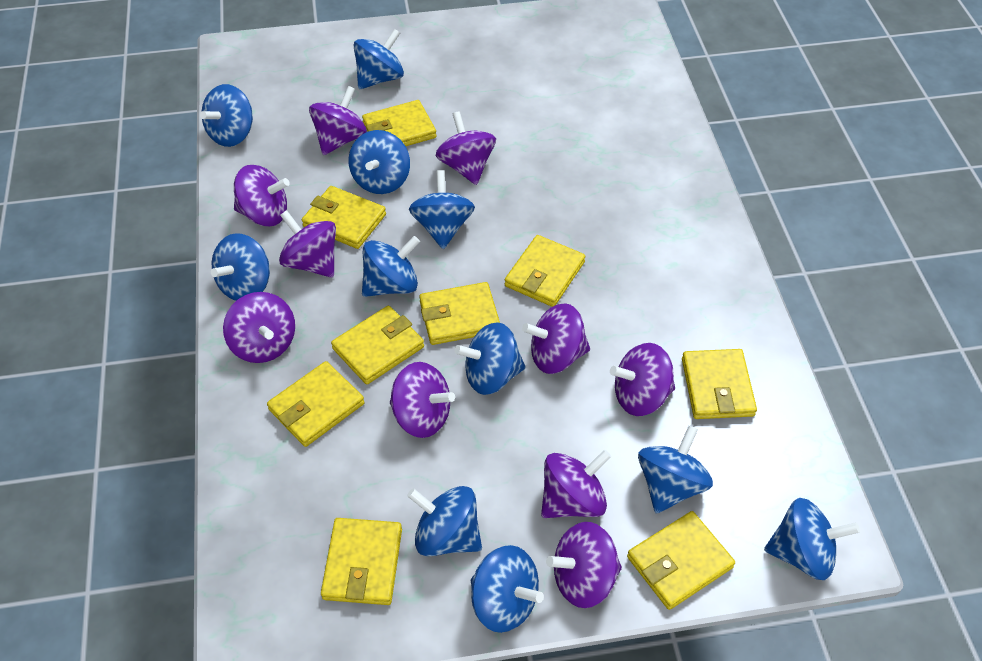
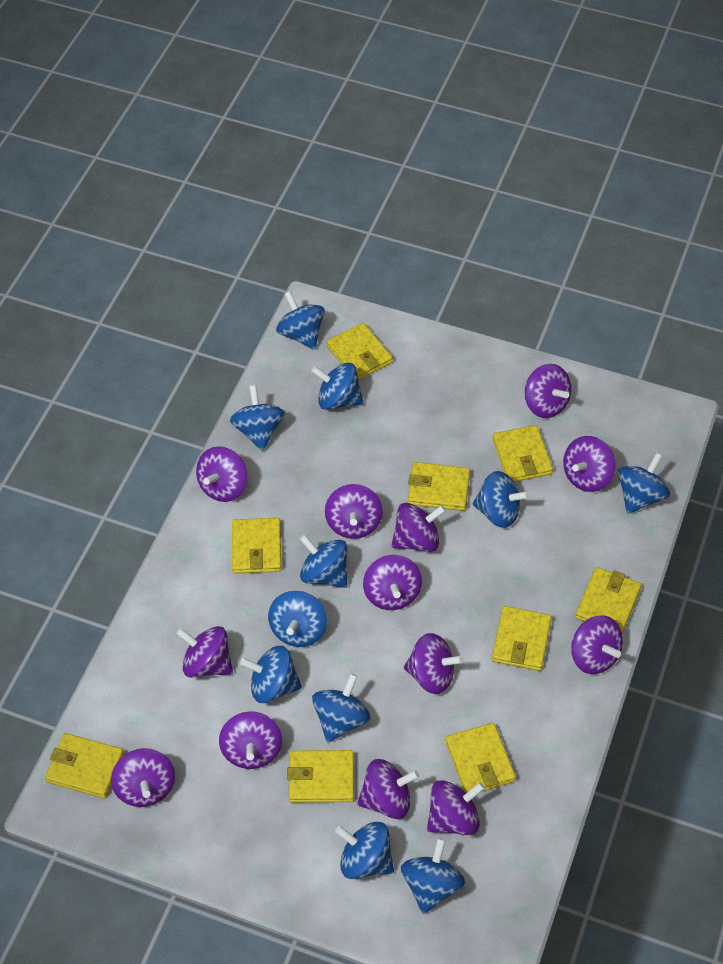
purple spinning top: [223,292,295,363] [234,165,290,227] [279,210,336,278] [309,86,367,155] [390,362,455,438] [436,111,496,185] [522,303,590,374] [541,450,611,518] [546,522,622,608] [610,343,675,416] = 10 -> [111,748,175,807] [176,626,233,678] [196,446,247,502] [219,711,282,769] [325,484,383,539] [357,759,420,819] [363,555,422,610] [391,503,446,552] [404,633,464,694] [427,780,485,835] [525,364,571,418] [563,436,615,492] [571,616,623,674] = 13

